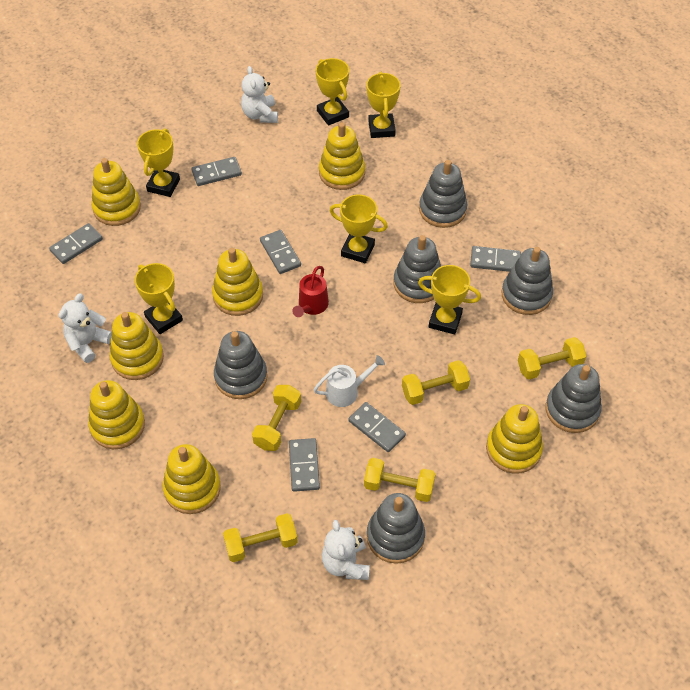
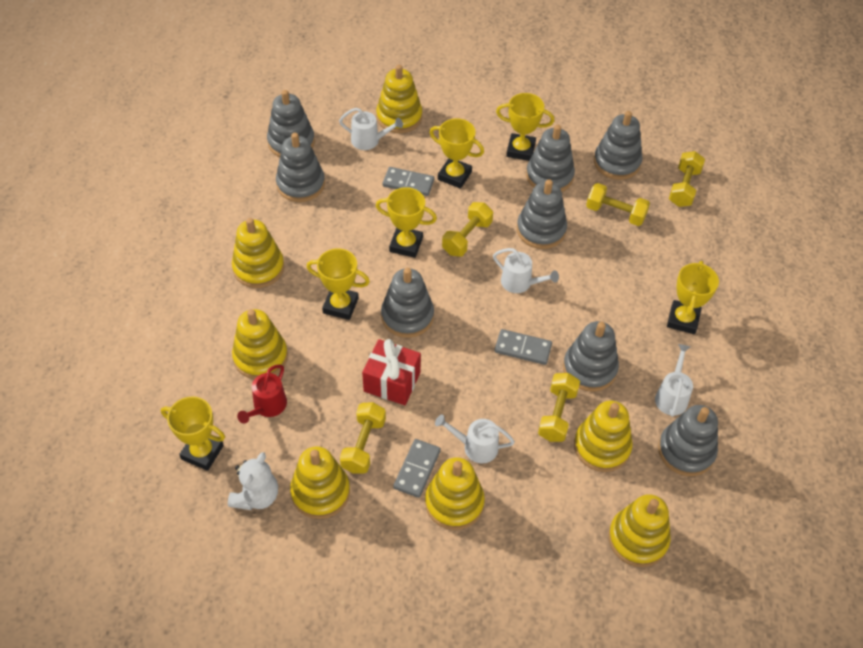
grey domino: [49,223,103,264] [191,157,242,186] [260,230,301,274] [289,438,320,492] [348,402,406,452] [470,246,521,272] = 6 -> [383,167,434,196] [393,439,441,498] [495,329,552,365] = 3
grey stacking toy: [214,331,268,399] [367,493,425,564] [394,235,441,303] [419,160,467,228] [501,247,553,315] [546,364,602,433] = 6 -> [267,90,315,157] [276,133,325,202] [381,268,434,338] [517,179,567,249] [526,125,575,192] [563,321,619,391] [594,111,642,180] [658,405,718,476] = 8
red gift: none = 0 -> [362,339,421,405] = 1
white teddy bear: [58,294,112,363] [241,66,278,123] [322,520,370,580] = 3 -> [228,452,278,510] = 1
white watering can: [314,355,385,407] = 1 -> [339,108,403,150] [435,414,515,463] [493,248,559,293] [655,344,693,417] = 4

